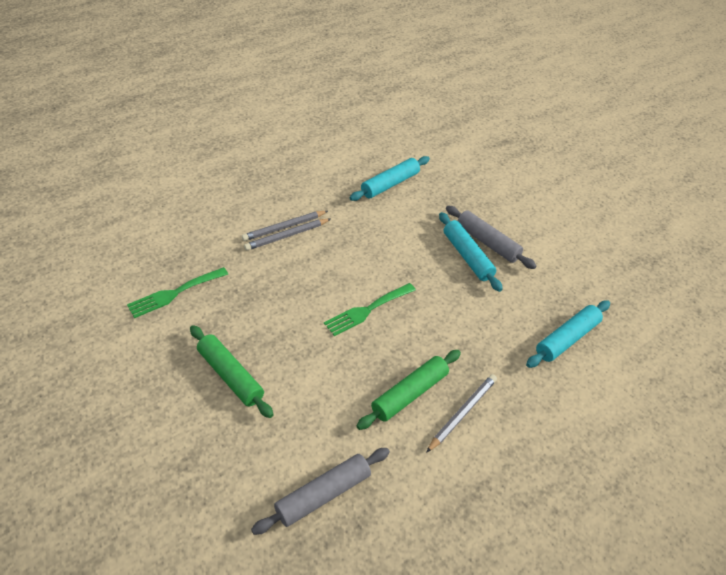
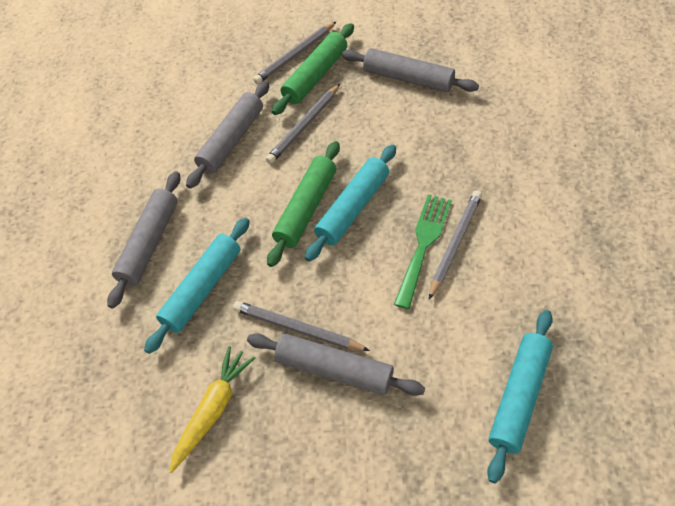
green fork: [127,267,228,318] [324,283,416,336] = 2 -> [394,194,452,309] = 1
grey pencil: [242,211,328,241] [244,219,331,251] [426,374,497,453] = 3 -> [233,301,370,351] [253,22,336,84] [266,84,340,164] [429,190,482,300] = 4
grey rolling pin: [251,448,390,535] [446,206,536,269] = 2 -> [107,171,180,309] [186,81,269,189] [247,333,425,396] [342,48,479,92] = 4
yellow carrot: none = 0 -> [169,346,255,473] = 1

